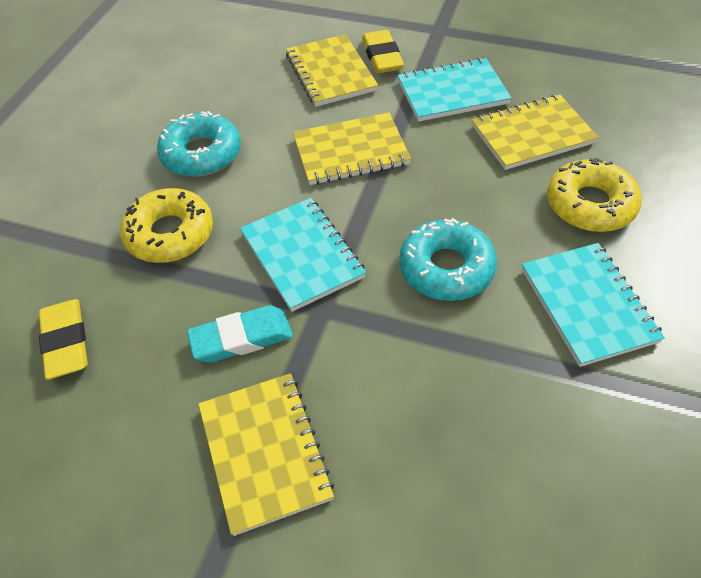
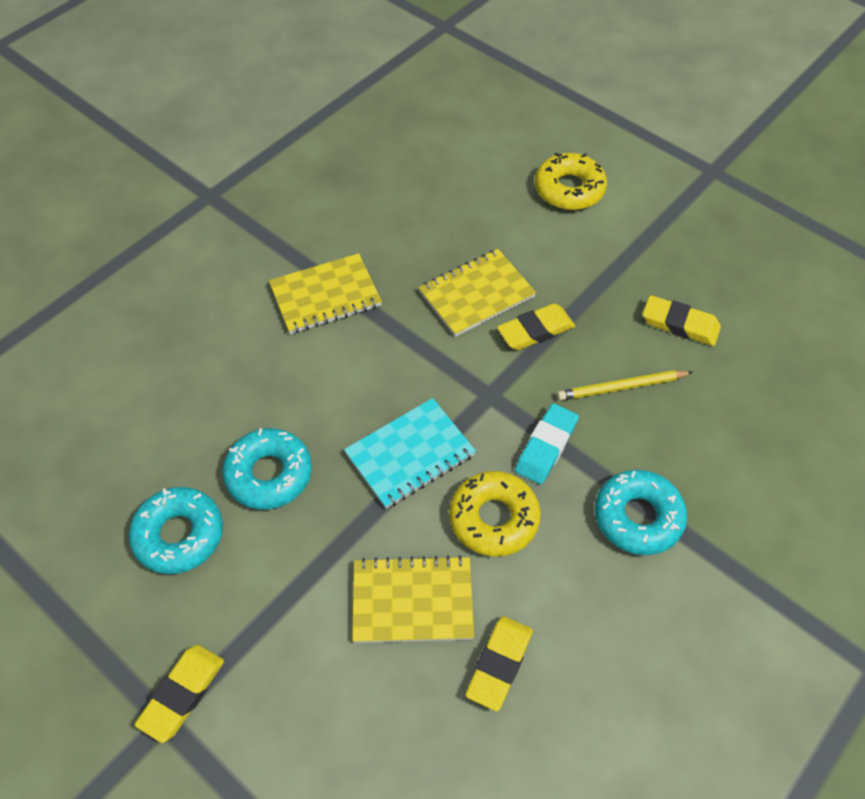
turquoise donut: [157,111,241,177] [399,218,497,301] = 2 -> [129,487,223,574] [222,428,312,509] [595,470,687,555] = 3
turquoise notebook: [240,198,366,312] [398,58,512,122] [522,243,665,367] = 3 -> [344,398,476,509] = 1
yellow eraser: [39,299,88,380] [362,30,404,73] = 2 -> [135,645,224,743] [465,616,533,711] [497,303,575,350] [643,295,721,346] = 4
yellow notebook: [198,373,334,536] [286,34,378,107] [293,113,411,185] [472,95,599,170] = 4 -> [269,253,382,334] [352,555,474,643] [418,249,536,337] = 3
yellow pencil: none = 0 -> [557,370,693,401] = 1

